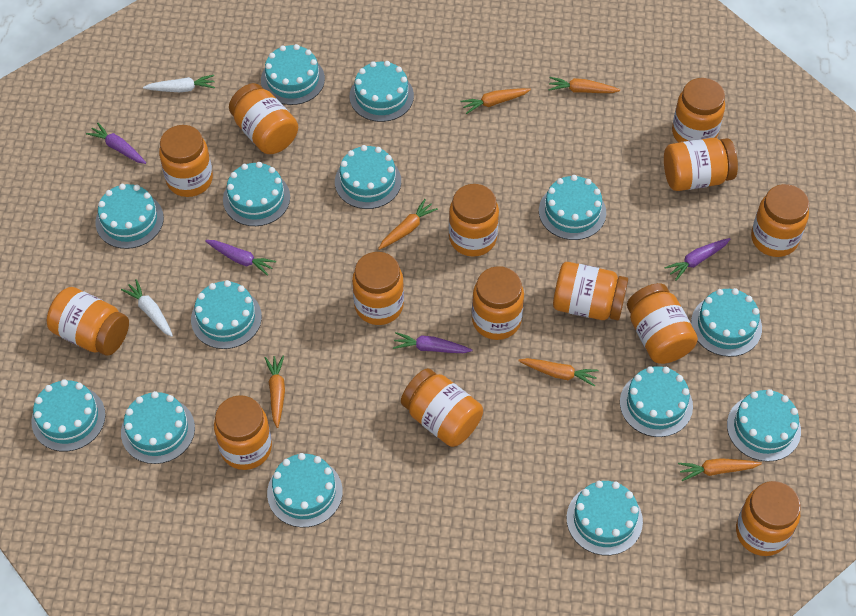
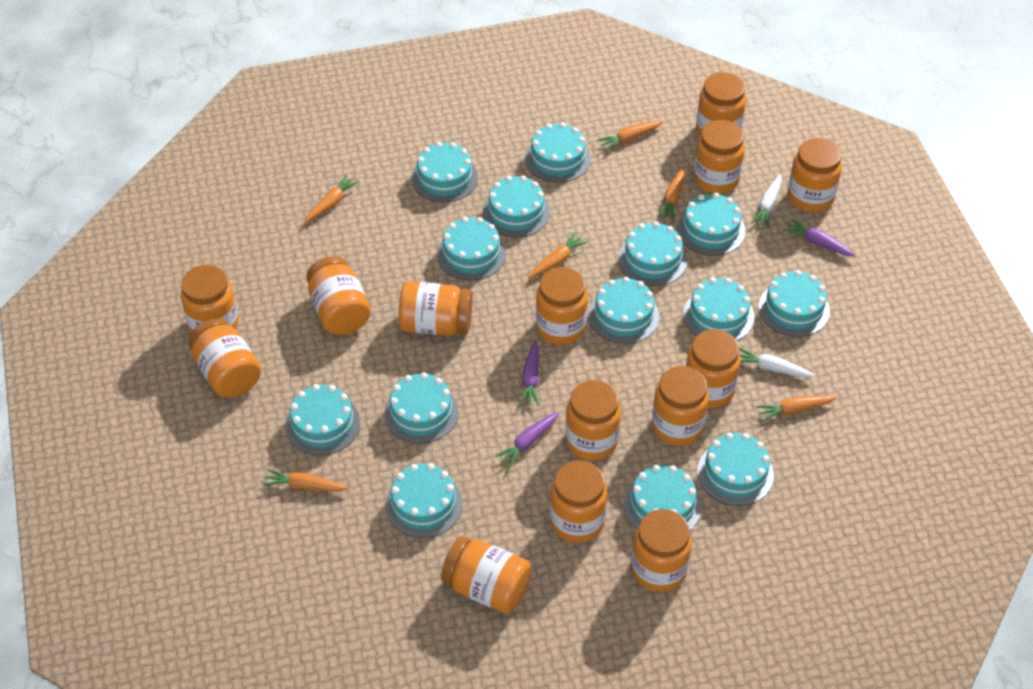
purple carrot: [86,122,146,164] [205,240,276,276] [393,332,472,353] [664,238,730,281] = 4 -> [495,412,559,468] [519,340,539,406] [783,219,855,256] = 3

